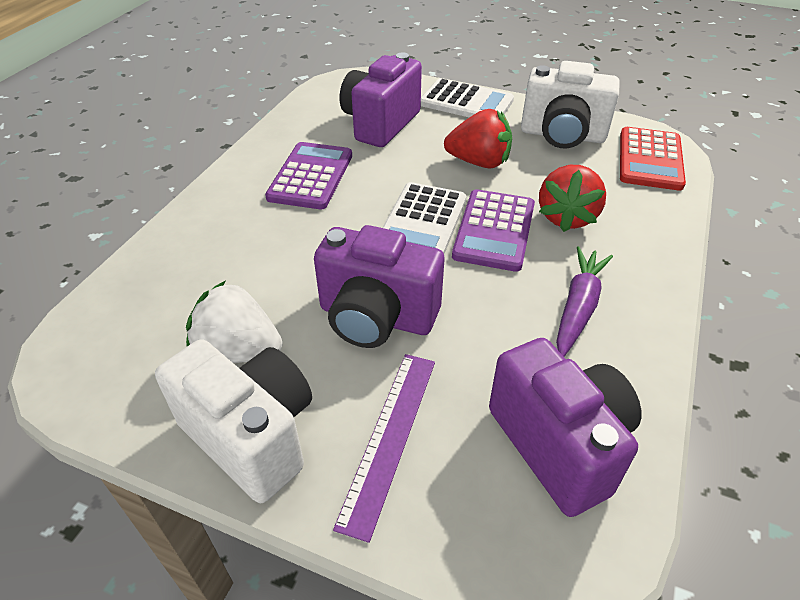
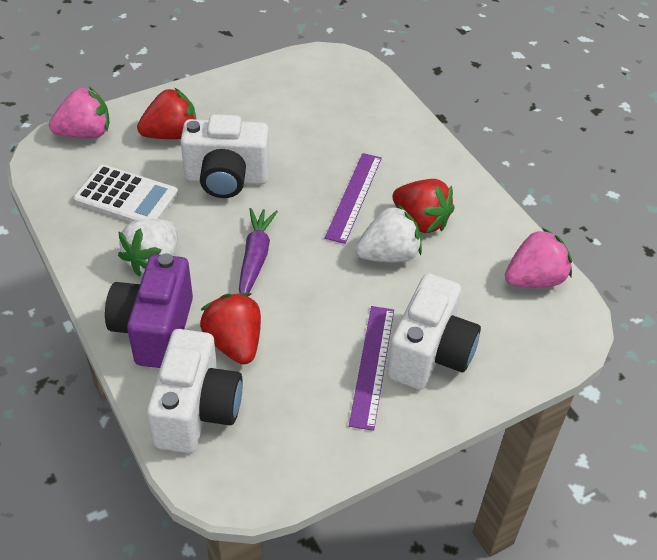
pink strawberry: none = 0 -> [49,87,109,138] [505,228,572,287] = 2
purple calculator: [265,142,352,209] [452,189,535,272] = 2 -> none = 0
purple camera: [314,225,444,348] [340,52,422,147] [489,338,642,517] = 3 -> [105,253,193,368] = 1
purple ruler: [333,354,435,543] = 1 -> [325,153,382,244] [349,306,394,431] = 2
red calculator: [620,127,686,191] = 1 -> none = 0
red strawberry: [444,109,512,168] [539,165,606,232] = 2 -> [137,87,196,139] [200,293,261,364] [392,179,455,233] = 3
white calculator: [382,182,466,254] [421,78,514,117] = 2 -> [73,164,178,222] = 1
white camera: [155,339,312,503] [521,61,620,148] = 2 -> [147,329,243,453] [180,114,270,198] [387,273,481,390] = 3
white strawberry: [186,281,283,363] = 1 -> [118,219,178,276] [355,205,422,262] = 2

